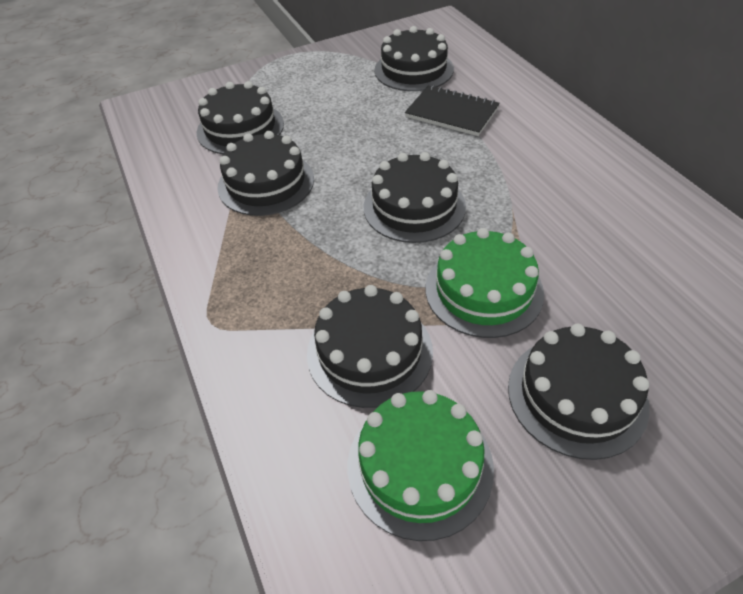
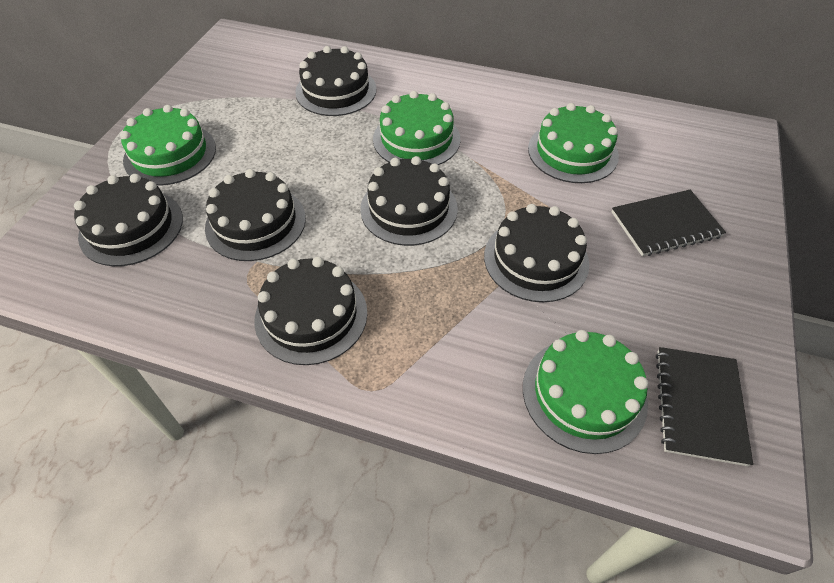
black notebook: [405,85,500,136] = 1 -> [612,190,726,256] [656,347,753,466] = 2
green cake: [348,390,494,541] [426,228,544,338] = 2 -> [120,105,216,186] [373,91,460,165] [523,330,649,454] [528,103,619,183] = 4

